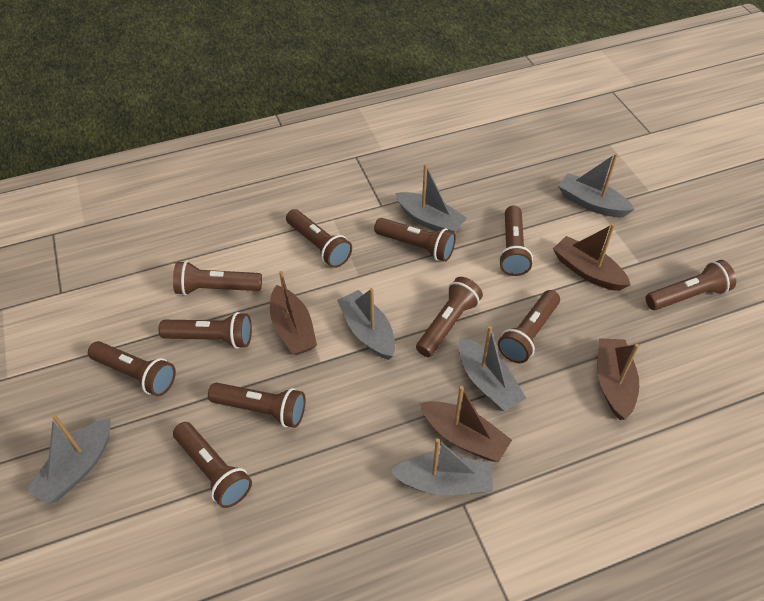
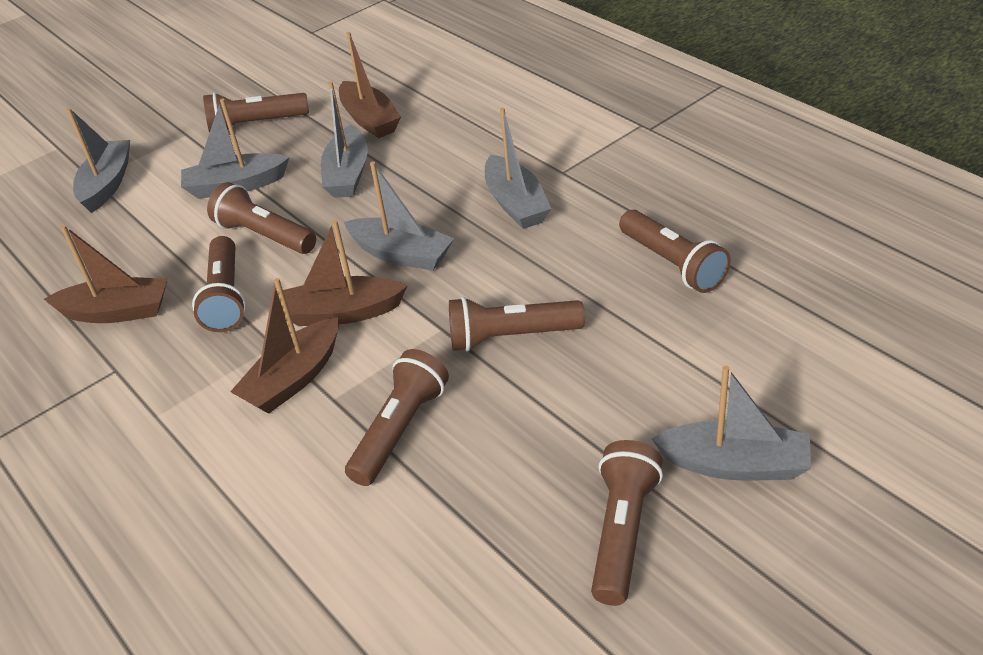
brown flashlight: [88,341,176,396] [158,312,252,349] [173,261,262,295] [173,422,252,508] [208,383,306,428] [286,209,352,268] [374,218,456,262] [416,277,483,357] [498,290,560,363] [499,206,533,276] [646,260,736,310] = 11 -> [192,236,246,332] [203,93,309,133] [207,182,316,254] [345,349,449,486] [449,297,585,352] [591,440,663,606] [619,210,731,293] = 7

